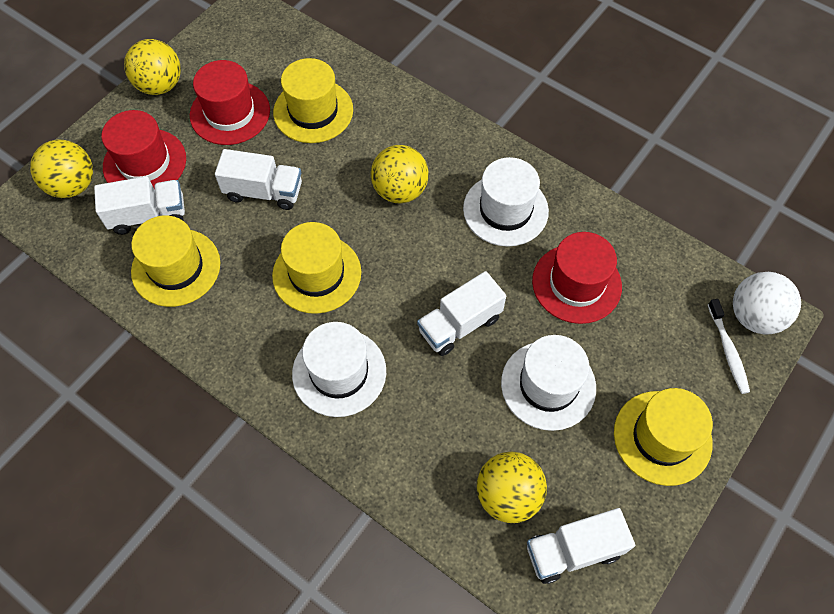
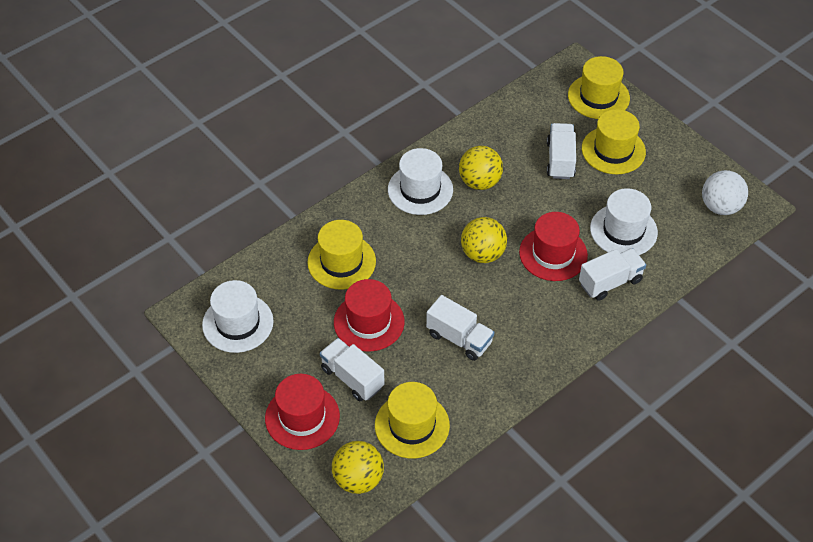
white toothbrush: [708,299,750,394] = 1 -> none = 0
yellow ball: [30,140,93,198] [124,39,181,95] [371,145,429,204] [477,452,547,523] = 4 -> [332,441,384,494] [459,146,503,190] [461,217,507,263] = 3

